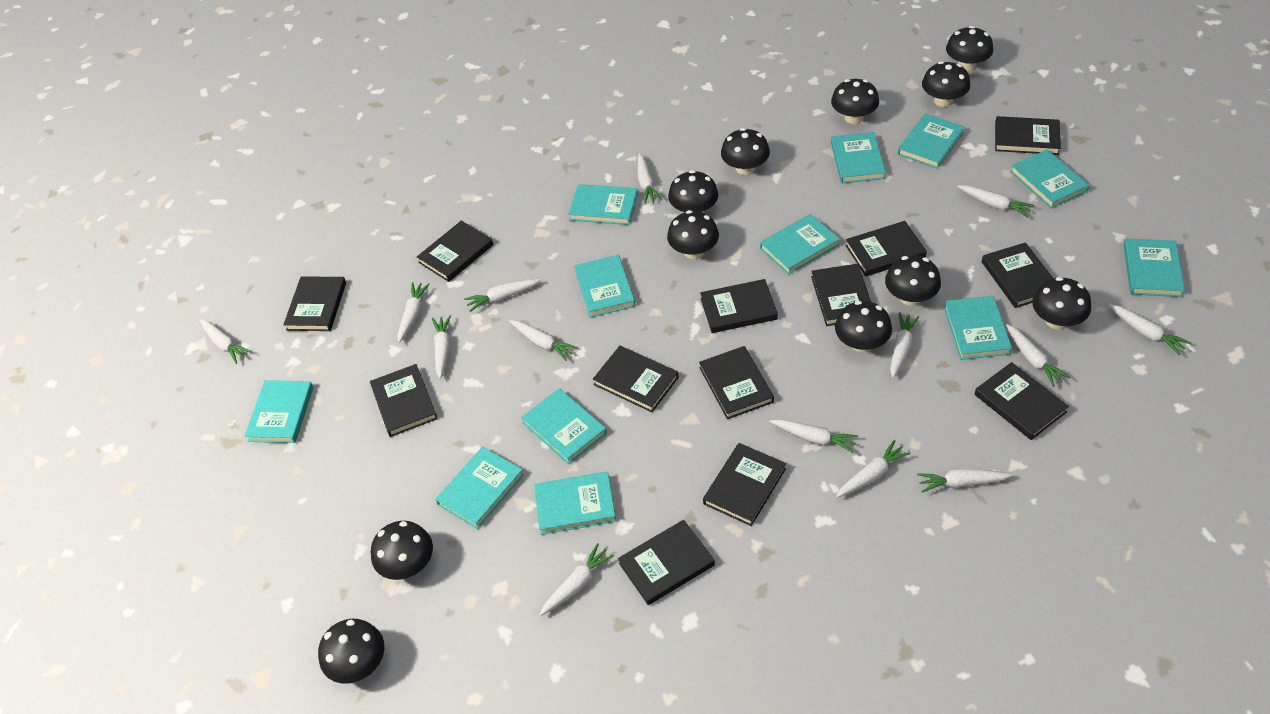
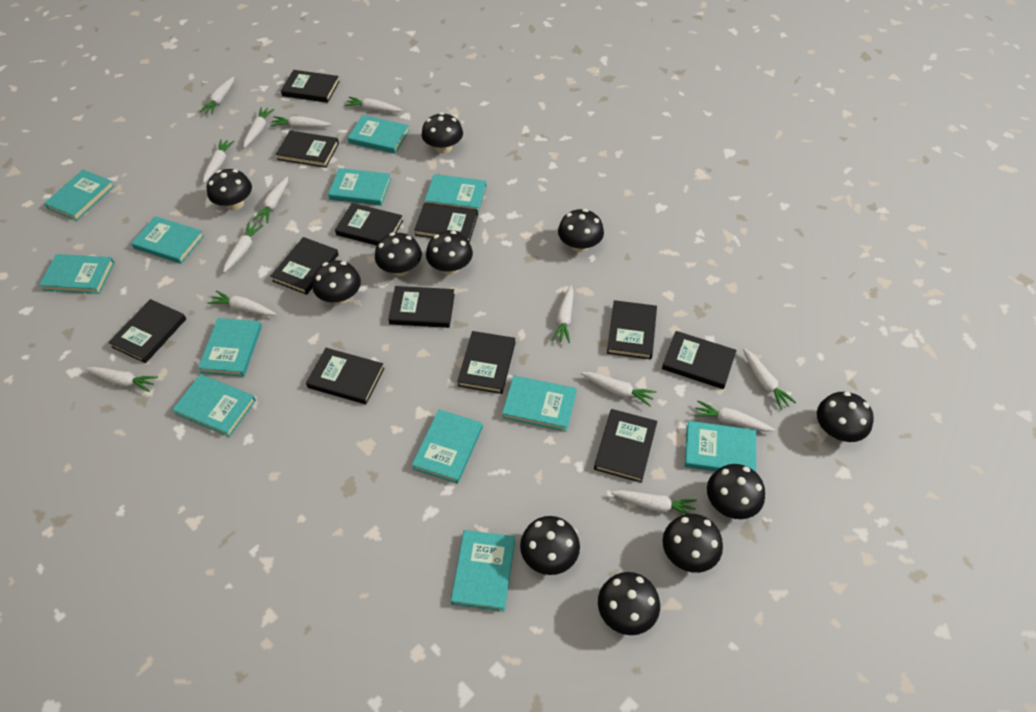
black book: [283,276,346,331] [370,364,438,437] [417,221,493,282] [593,346,679,412] [618,520,715,605] [699,346,774,419] [700,279,778,333] [703,443,786,526] [811,264,871,326] [845,221,927,276] [974,362,1069,440] [982,242,1054,308] [995,116,1061,155] = 13 -> [108,299,186,363] [270,237,339,295] [276,131,339,168] [281,70,340,103] [306,348,384,404] [335,203,403,246] [388,286,455,328] [414,202,478,243] [457,331,515,394] [594,409,657,483] [607,300,657,360] [662,331,737,389] = 12

